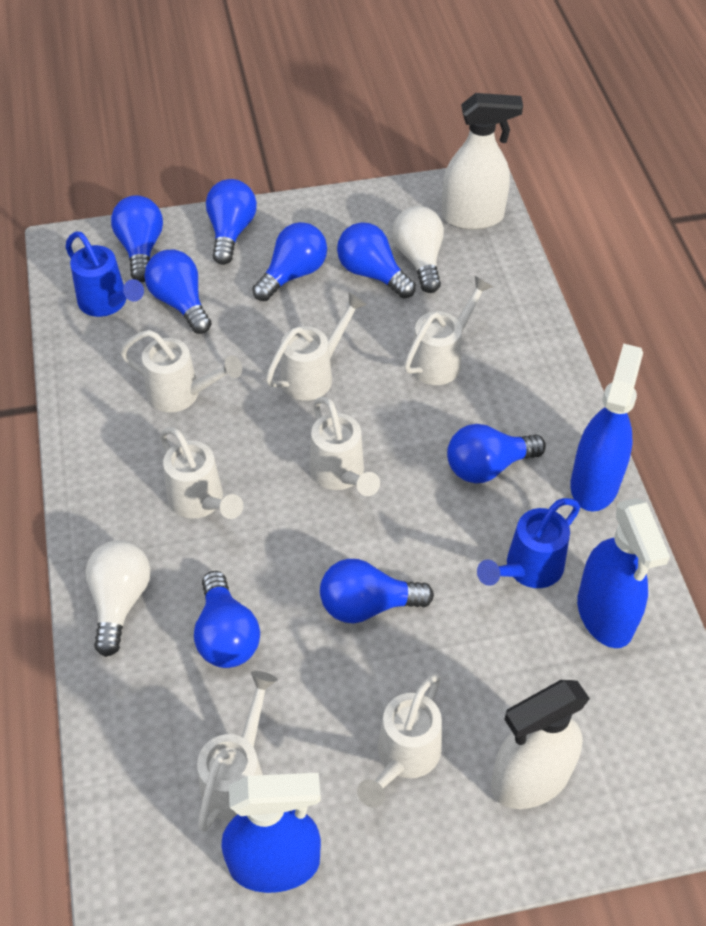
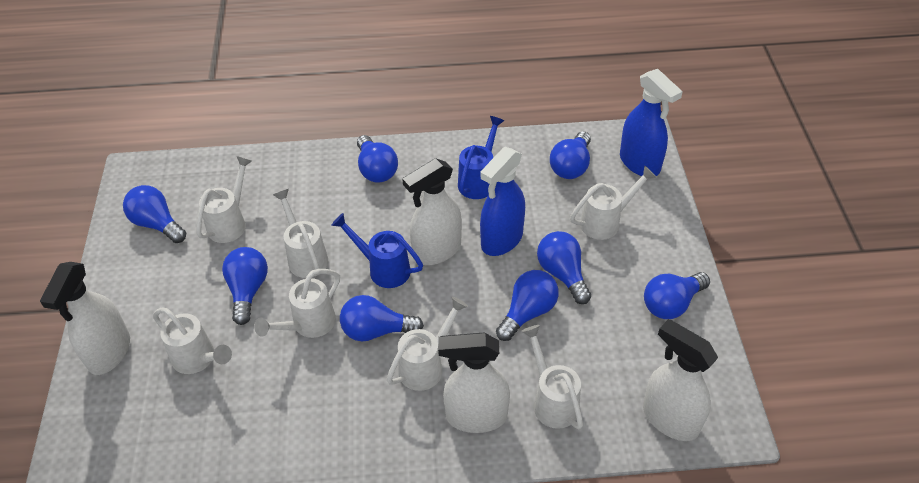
blue spray bottle: [221,773,321,893] [570,343,643,512] [577,498,670,648] = 3 -> [480,147,525,256] [620,69,683,176] = 2
white light bulb: [85,540,151,657] [392,206,444,293] = 2 -> none = 0
white spray bottle: [442,93,523,230] [491,680,590,809] = 2 -> [40,262,130,375] [402,158,462,265] [438,333,510,433] [643,319,718,441] = 4

